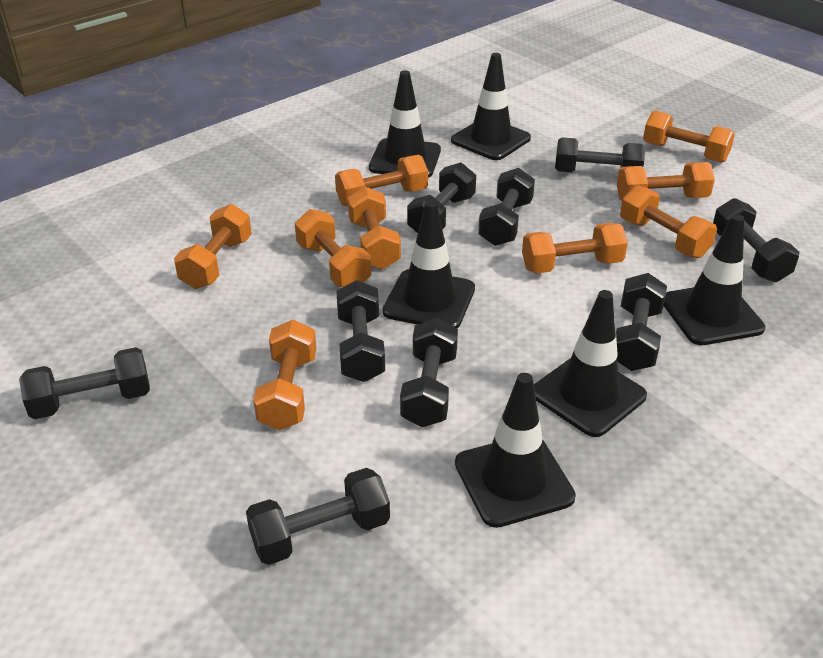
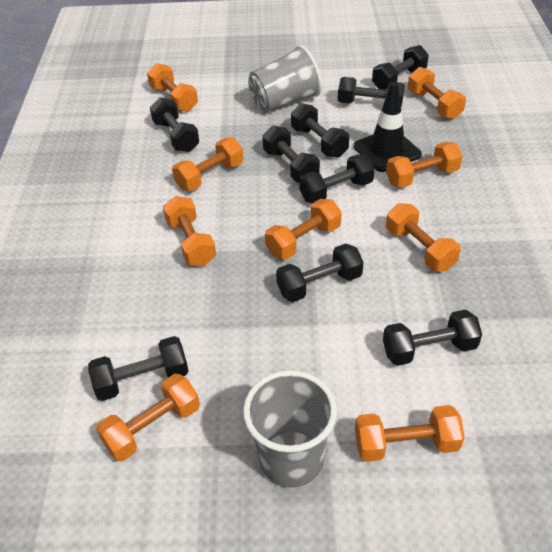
black traffic cone: [369,70,441,178] [383,201,475,328] [451,53,531,160] [455,373,576,528] [534,290,647,437] [664,214,765,345] = 6 -> [354,82,422,172] = 1
grey cup: none = 0 -> [243,370,337,488] [248,45,322,112] = 2

